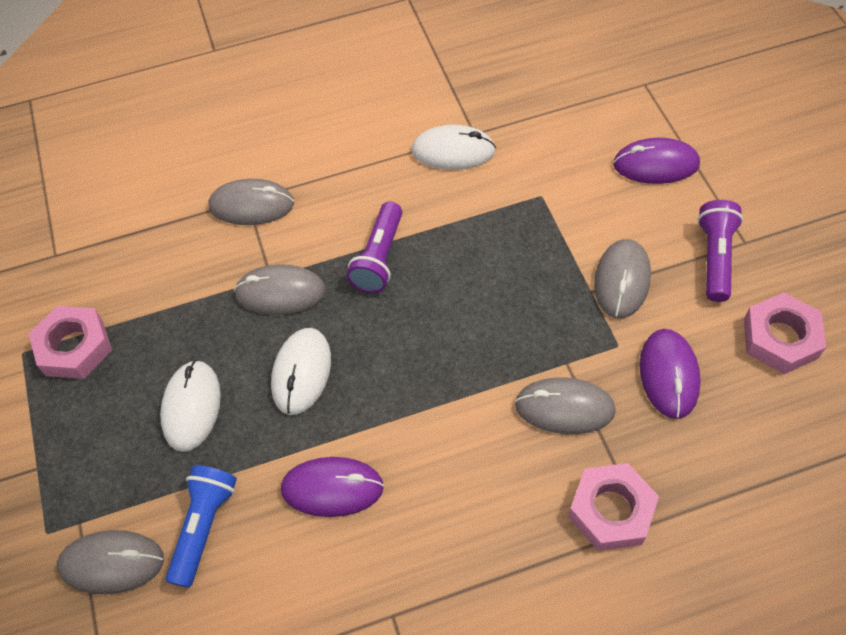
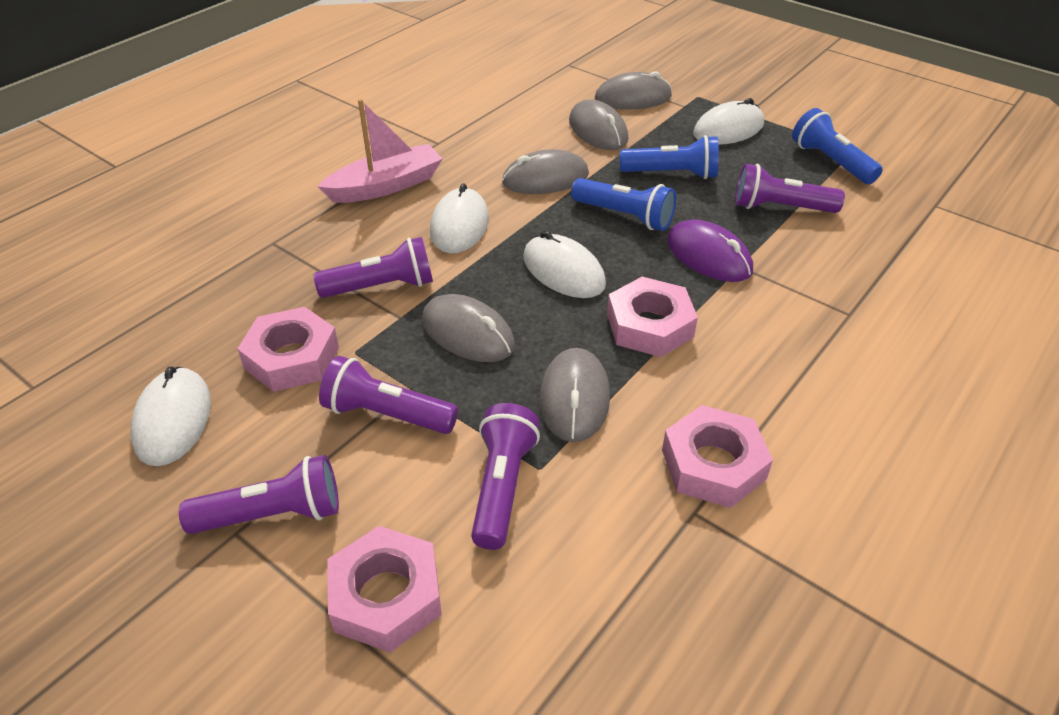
blue flashlight: [166,465,237,588] = 1 -> [571,178,676,231] [620,135,719,179] [792,108,883,184] = 3
pink boat: none = 0 -> [317,99,443,203] = 1
pink nut: [28,306,112,379] [568,463,659,551] [744,292,826,374] = 3 -> [237,307,339,392] [327,526,442,652] [607,277,698,357] [662,405,773,508] = 4
purple flashlight: [346,202,402,293] [697,200,743,302] = 2 -> [179,455,339,534] [313,237,433,298] [319,356,458,434] [471,403,540,550] [735,164,845,213] = 5
purple mouse: [281,457,384,517] [613,138,700,184] [640,329,701,419] = 3 -> [667,220,753,282] = 1
white mouse: [160,360,221,452] [271,328,331,415] [411,125,496,170] = 3 -> [131,367,211,466] [430,183,489,253] [523,231,606,298] [693,98,764,145] = 4

